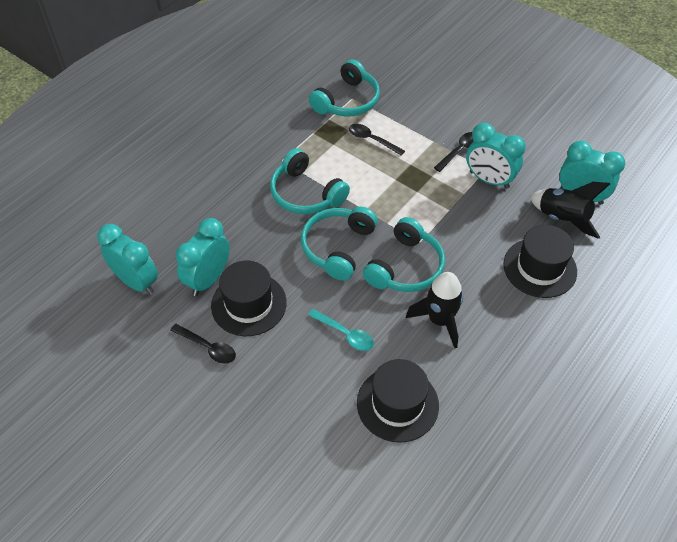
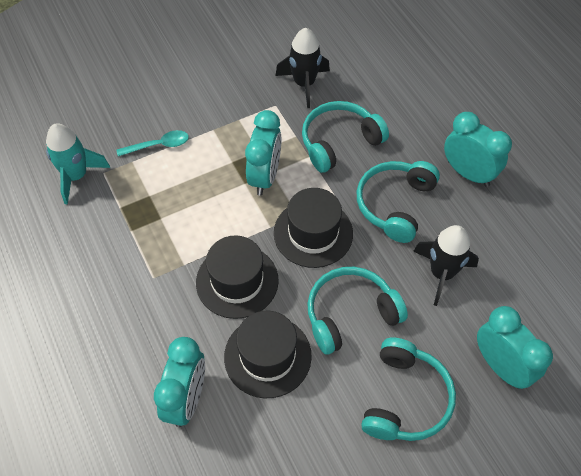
black spoon: [170,324,236,364] [349,124,405,156] [434,132,474,172] = 3 -> none = 0
turquoise rocket: none = 0 -> [46,123,110,205] = 1

